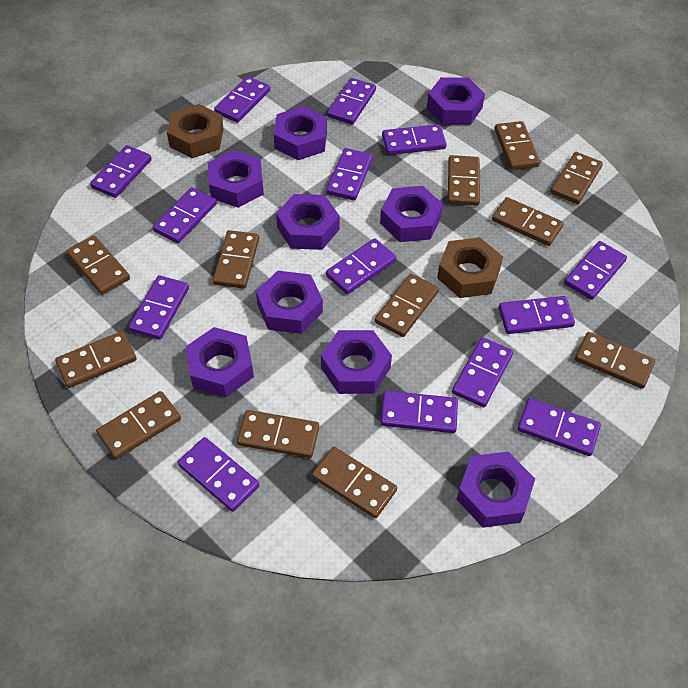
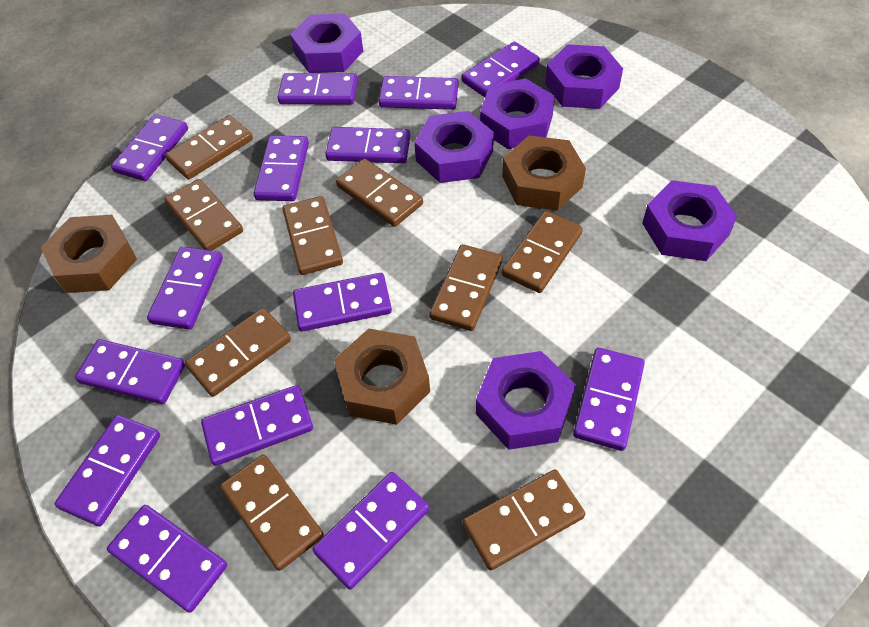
brown domino: [55,331,136,388] [67,236,130,295] [96,391,181,459] [213,230,259,289] [237,410,319,458] [312,447,397,518] [375,274,439,337] [448,155,480,206] [492,197,564,246] [495,121,540,170] [550,152,603,204] [575,332,655,389] = 12 -> [164,179,243,250] [165,115,253,179] [185,308,291,397] [220,455,324,571] [282,196,343,275] [336,158,423,227] [429,244,502,331] [463,469,585,570] [502,211,583,293] = 9
brown nut: [167,104,224,158] [437,237,503,298] = 2 -> [41,215,137,293] [334,329,430,425] [502,136,586,211] = 3
purple nut: [186,327,254,397] [208,150,264,208] [256,271,323,334] [274,106,327,160] [276,194,340,250] [321,330,392,394] [380,186,443,242] [427,77,485,125] [457,452,535,528] = 9 -> [290,14,363,73] [414,111,494,183] [476,351,576,450] [480,78,555,149] [545,44,623,109] [642,180,737,261] = 6

